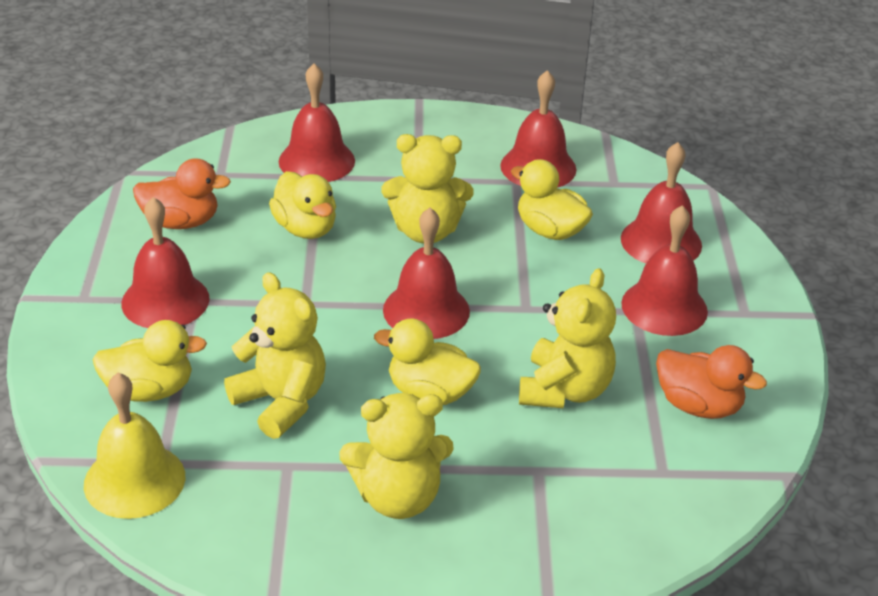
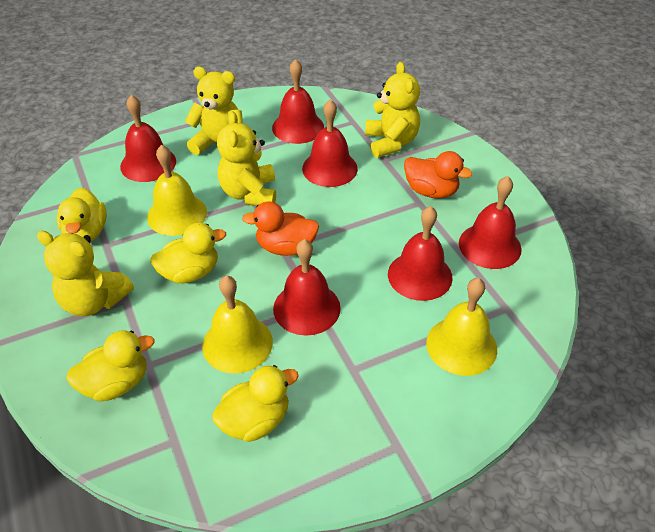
yellow bell: [84,373,185,519] = 1 -> [147,145,207,236] [202,276,273,373] [426,278,497,376] = 3

